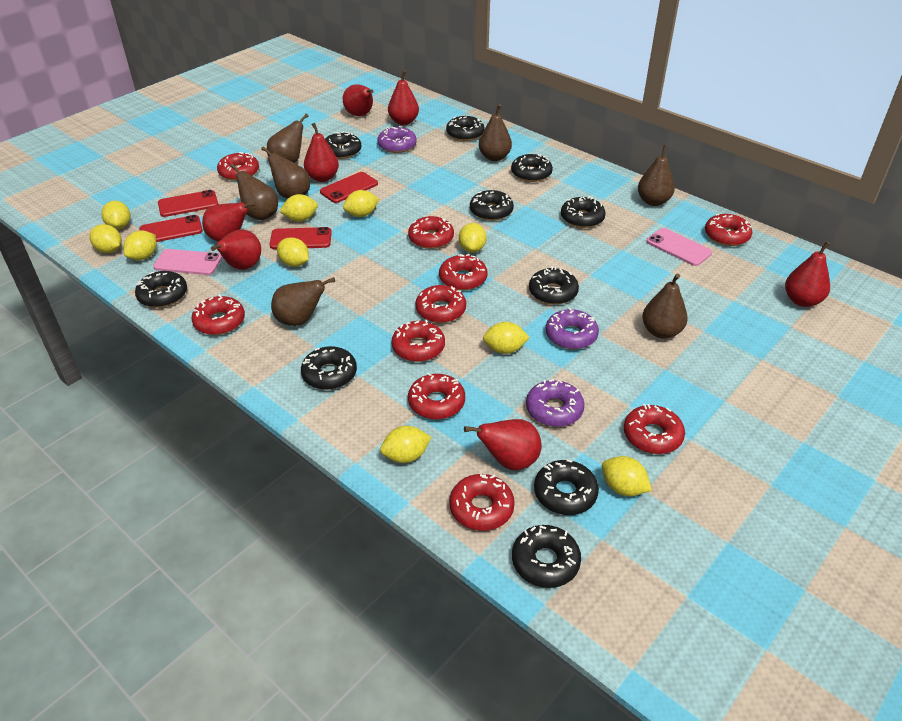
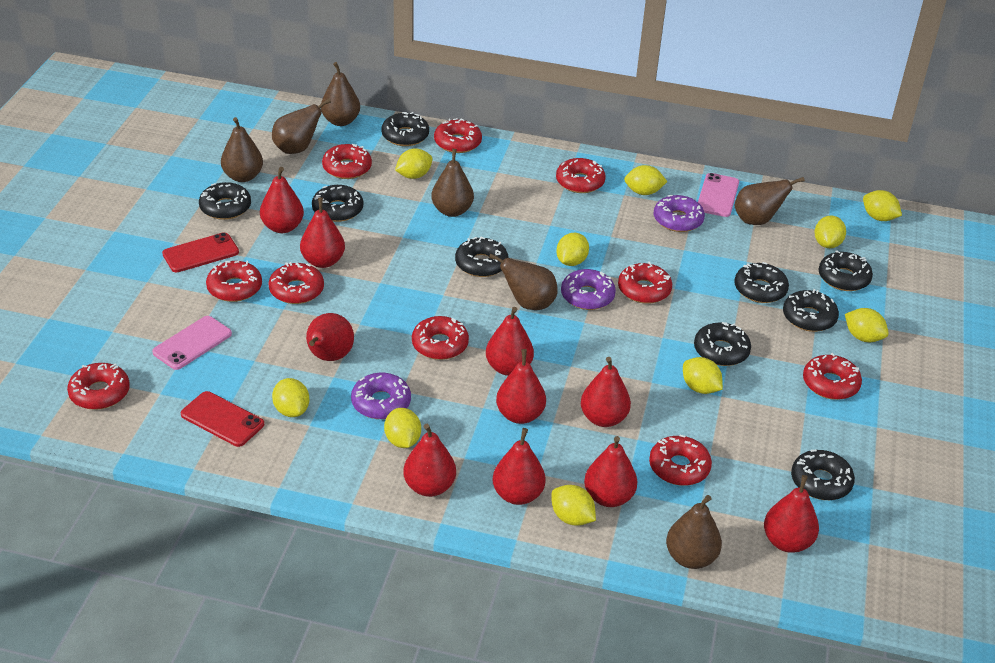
black donut: [135,271,187,308] [301,346,357,390] [325,131,361,159] [446,116,485,141] [470,190,514,221] [511,154,553,182] [512,525,581,588] [529,266,579,305] [534,459,599,515] [561,196,606,228] = 10 -> [199,182,251,220] [312,185,363,222] [381,112,429,146] [455,237,509,277] [694,322,751,366] [734,262,789,303] [783,289,839,332] [791,450,855,500] [818,250,873,291] = 9
red pear: [202,201,256,241] [211,230,261,270] [304,123,339,182] [343,84,374,116] [388,70,419,125] [464,419,542,470] [785,241,830,307] = 7 -> [260,167,304,233] [300,198,345,268] [306,313,354,361] [403,424,456,497] [486,307,534,376] [492,428,546,505] [496,349,546,424] [581,357,631,427] [584,436,638,507] [764,475,819,553] = 10
red phone: [139,215,203,242] [158,190,218,217] [269,227,332,249] [320,172,378,203] = 4 -> [162,232,239,272] [181,391,264,447] = 2

